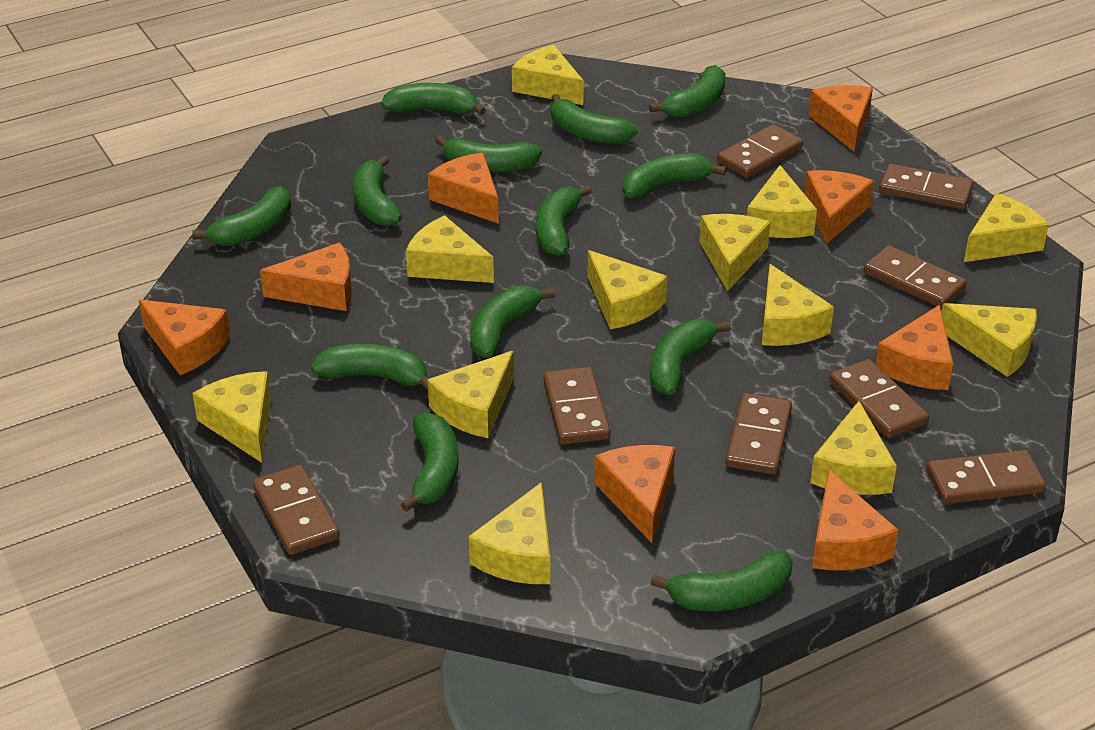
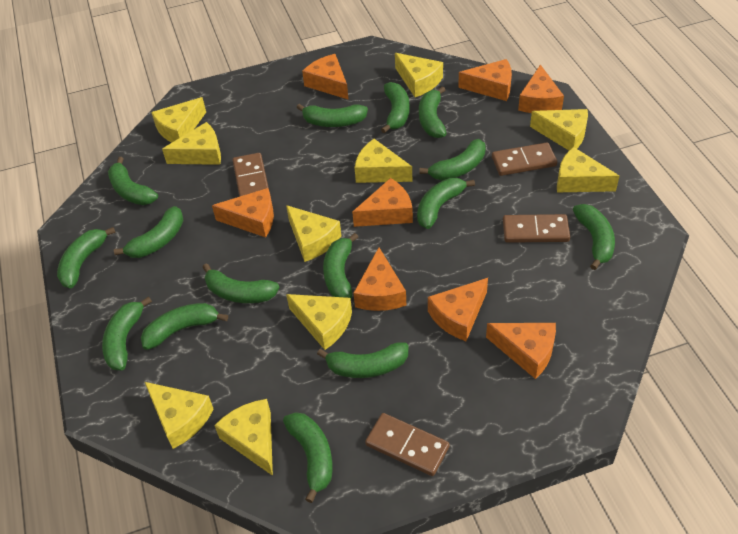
brown domino: [253,465,340,555] [543,367,610,444] [717,124,803,178] [725,393,792,475] [829,359,929,438] [864,245,967,308] [879,164,973,209] [927,450,1046,504] = 8 -> [233,153,270,197] [365,413,450,476] [492,142,557,176] [503,214,570,243] = 4
green banana: [192,186,291,246] [311,344,428,390] [353,156,402,226] [381,83,486,115] [400,412,459,512] [435,136,542,172] [470,285,556,358] [536,185,592,257] [551,94,638,144] [622,153,726,199] [649,65,726,118] [650,319,731,395] [650,550,793,611] = 13 -> [57,227,116,288] [102,297,152,370] [108,157,158,205] [114,206,183,258] [141,303,228,350] [203,263,280,303] [283,412,333,503] [297,104,368,127] [317,342,408,378] [323,233,358,298] [381,82,409,133] [417,178,475,229] [419,86,447,138] [419,139,486,180] [573,204,615,270] = 15
yellow cheese: [192,371,271,463] [406,215,494,283] [428,351,514,438] [469,482,550,584] [512,45,584,105] [587,250,667,329] [699,214,770,292] [747,165,817,238] [762,264,834,346] [810,401,897,495] [941,303,1037,377] [964,193,1049,262] = 12 -> [145,382,213,449] [151,97,206,142] [162,122,221,165] [214,399,273,476] [286,205,341,262] [286,294,352,350] [355,139,412,183] [395,53,443,97] [530,109,588,150] [557,147,619,192] = 10

